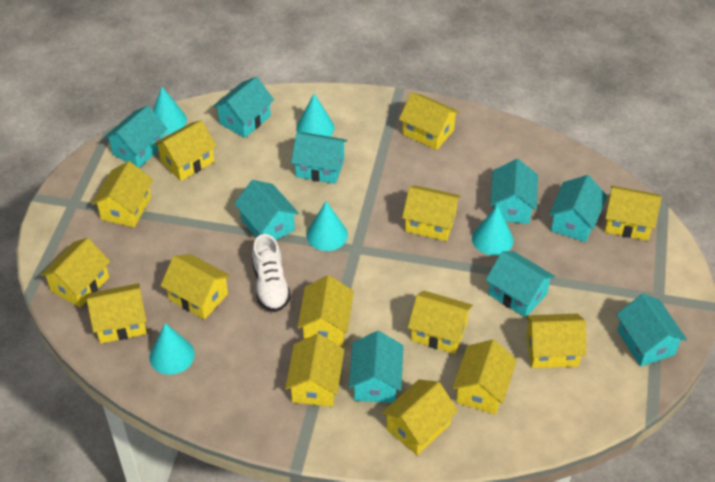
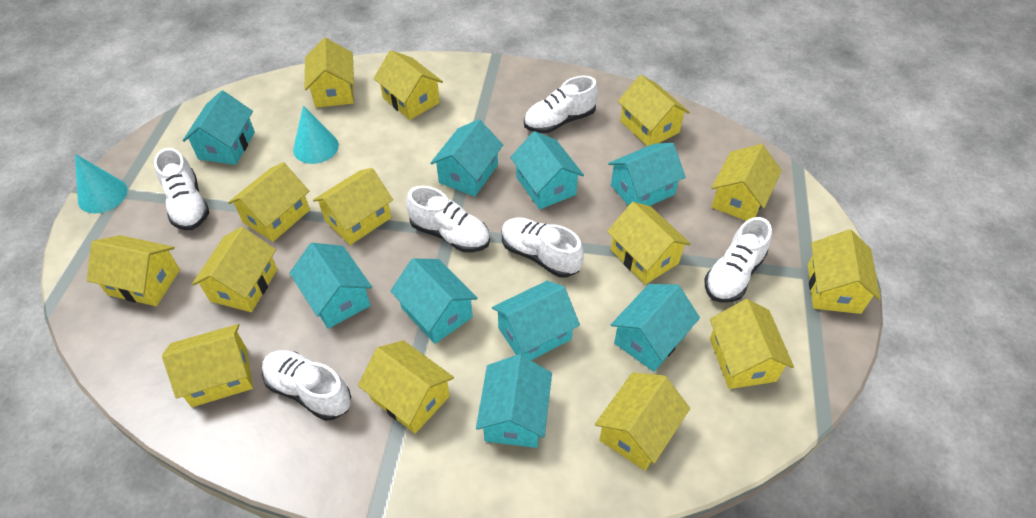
turquoise cone: [149,323,195,375] [153,87,187,135] [296,94,335,137] [307,201,348,251] [472,205,514,255] = 5 -> [75,154,128,213] [293,105,339,164] = 2
white shoe: [252,234,291,312] = 1 -> [154,148,209,230] [262,350,351,421] [406,186,490,252] [502,217,584,278] [524,76,598,134] [705,217,772,303] = 6

